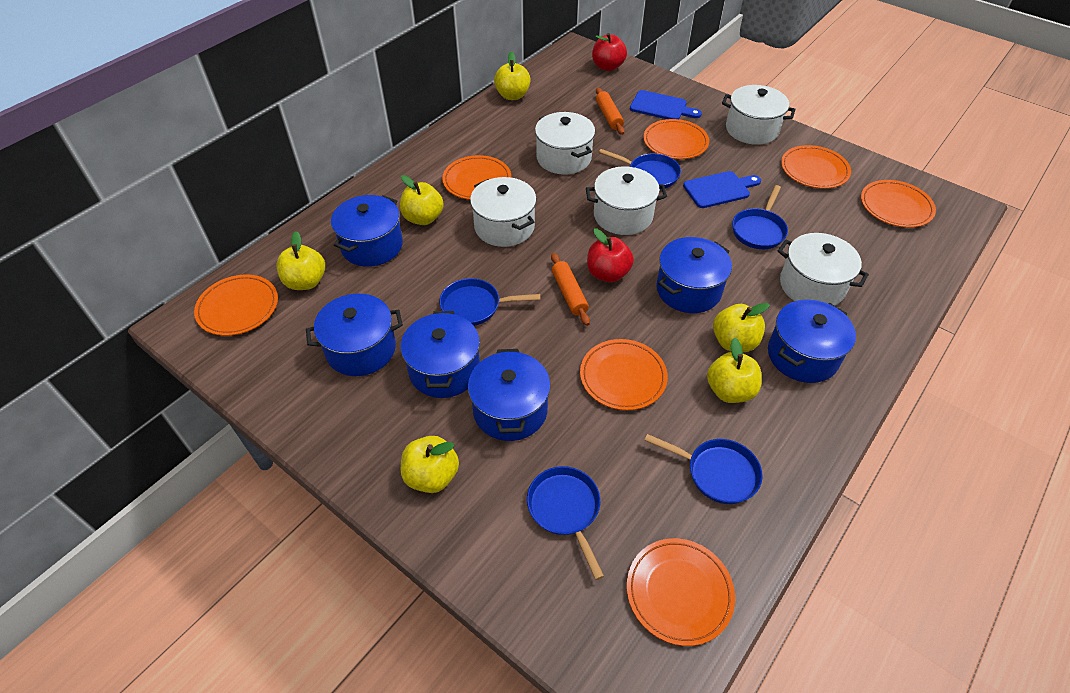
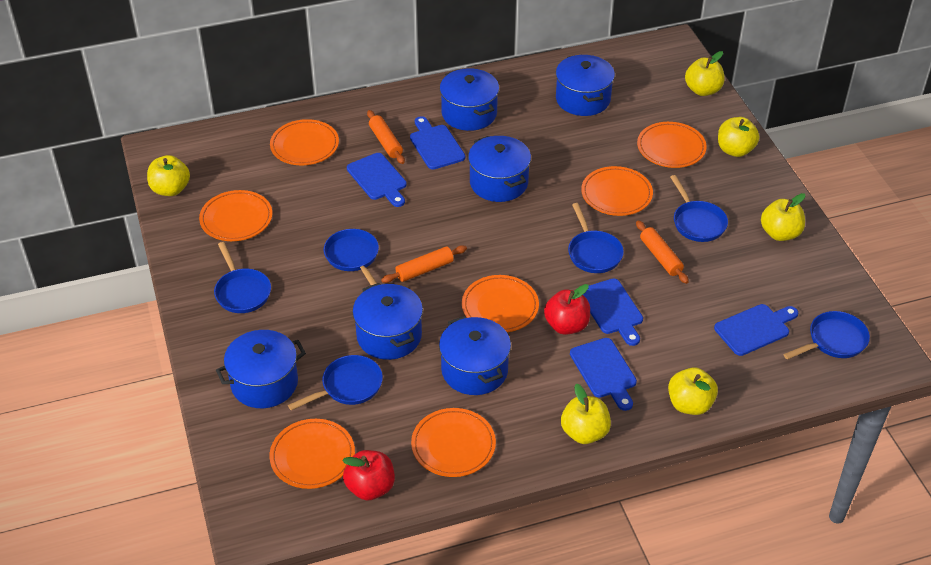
blue cutting board: [630,90,702,119] [683,171,761,208] = 2 -> [347,153,407,207] [410,116,465,170] [570,338,637,411] [583,278,643,346] [714,304,798,356] = 5
blue pan: [439,278,540,326] [527,466,604,580] [599,149,681,189] [644,434,763,504] [732,185,788,249] = 5 -> [214,242,271,313] [288,355,383,410] [324,229,379,285] [568,203,624,273] [670,175,728,242] [783,311,870,360] = 6
orange rolling pin: [551,253,590,326] [596,88,625,135] = 2 -> [367,110,405,164] [381,245,467,283] [636,220,689,284] = 3
white pot: [470,177,537,247] [535,112,595,175] [586,166,667,235] [722,85,795,145] [778,233,869,305] = 5 -> none = 0

